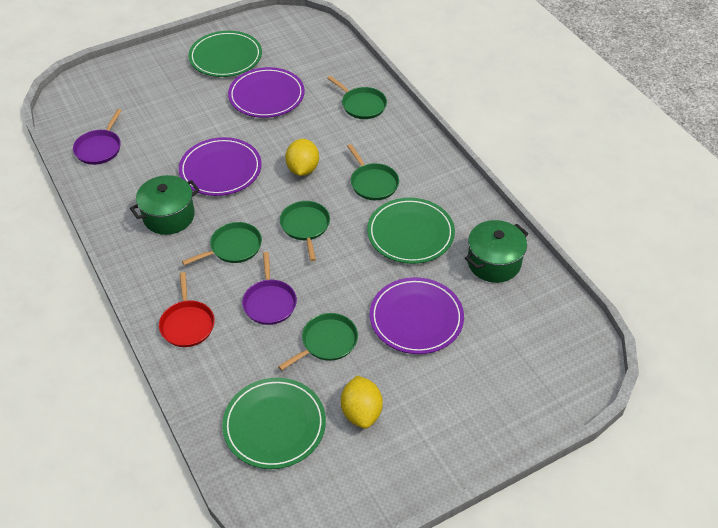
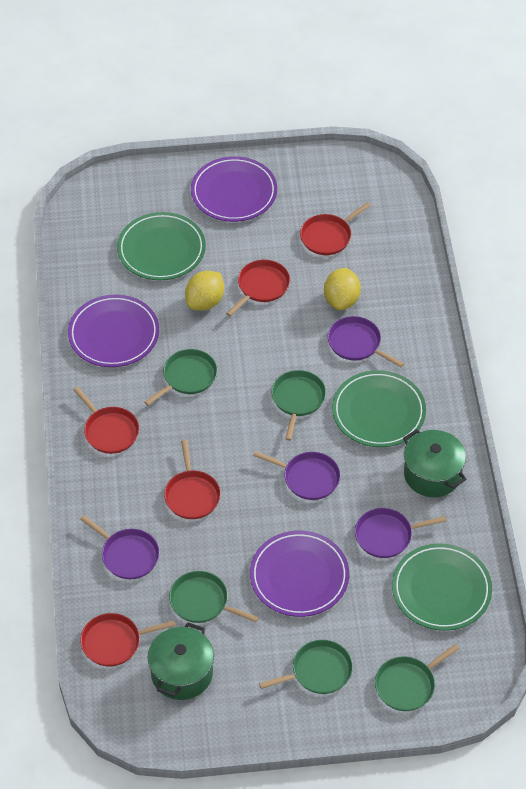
purple pan: [73,109,122,165] [242,252,297,325] = 2 -> [80,515,160,579] [253,451,341,500] [328,316,404,367] [355,508,446,558] = 4
red pan: [159,272,215,347] = 1 -> [73,387,139,454] [80,613,176,667] [164,440,221,519] [226,260,290,316] [300,202,371,255] = 5

